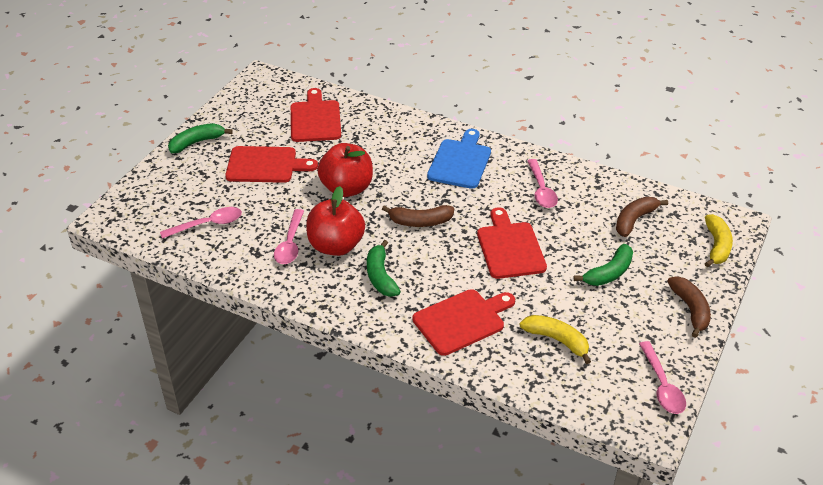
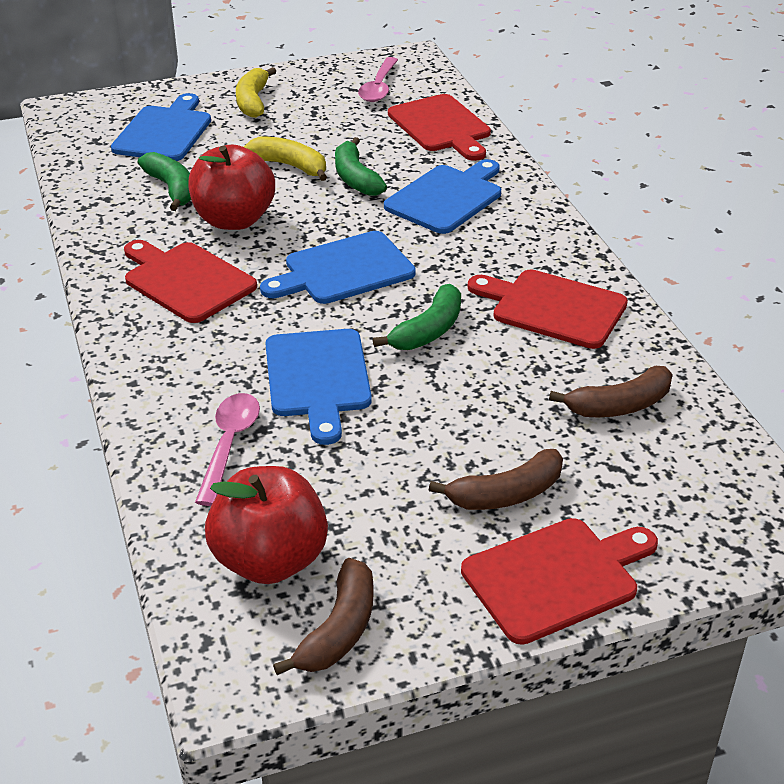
blue cutting board: [427,129,491,189] = 1 -> [111,93,211,161] [260,231,416,304] [265,329,372,445] [384,159,501,234] = 4
pink spoon: [160,207,242,239] [274,209,304,264] [528,159,558,208] [639,341,686,414] = 4 -> [195,393,260,506] [358,57,398,102] = 2

